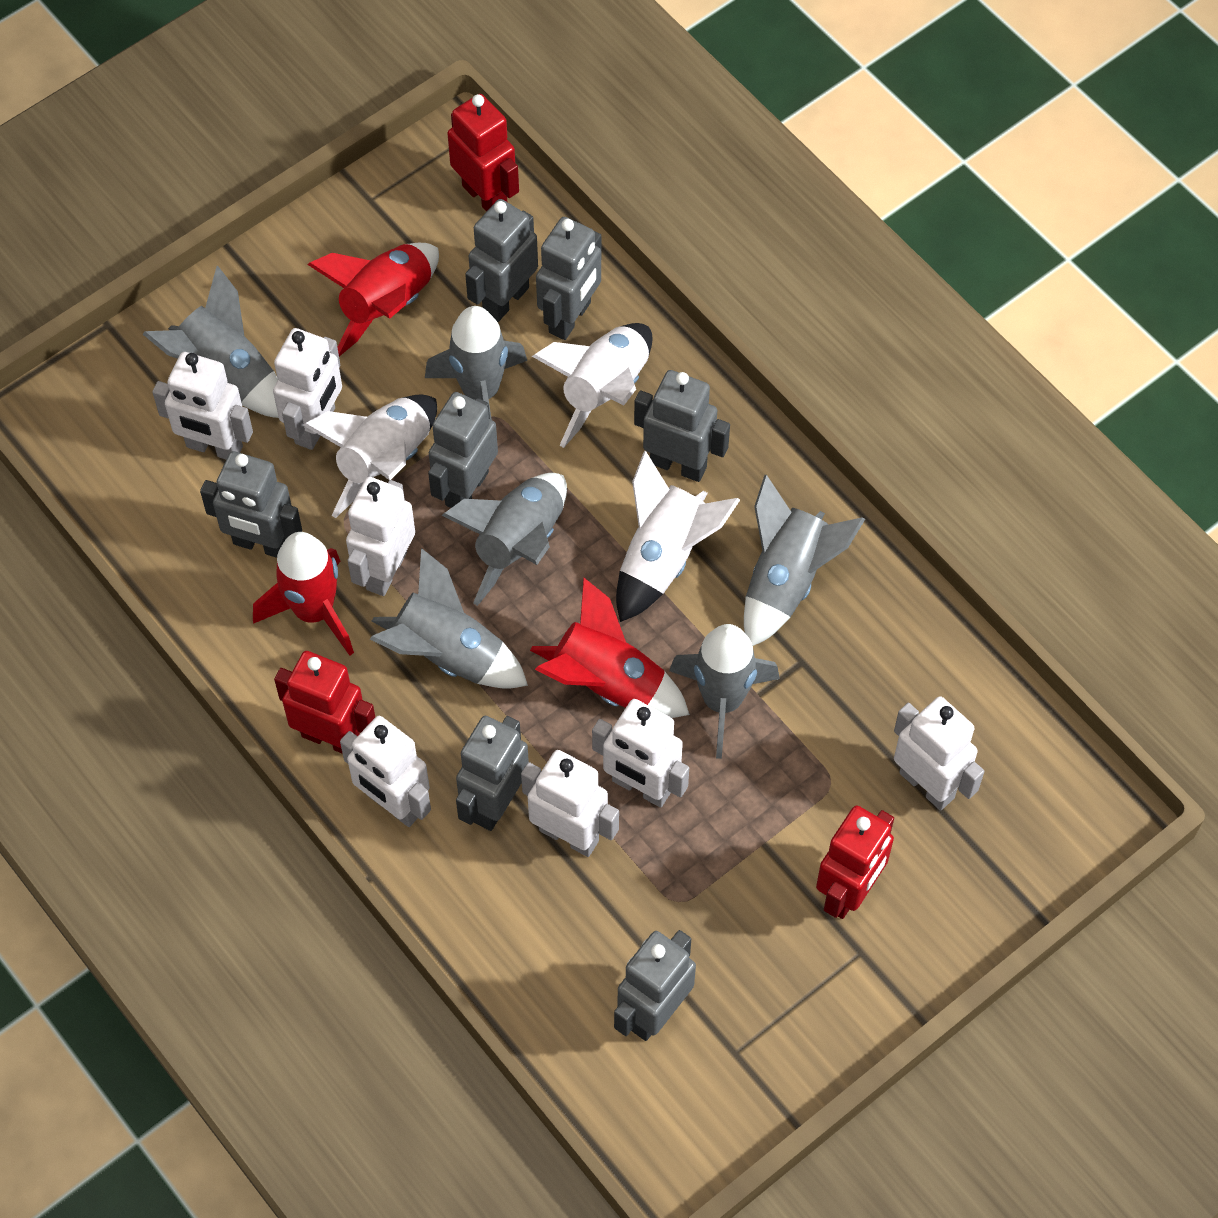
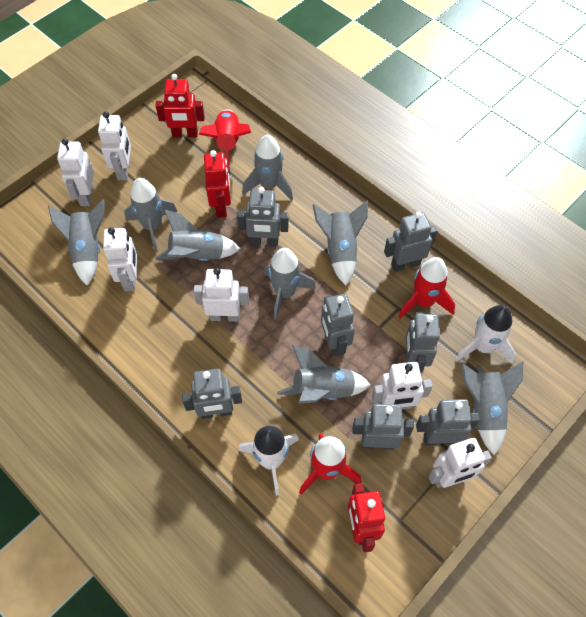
grey rocket: [143,266,279,418] [370,548,528,689] [425,306,527,420] [442,473,567,606] [669,624,780,759] [744,475,865,646] = 6 -> [48,199,104,286] [124,178,178,252] [155,209,240,261] [242,135,293,201] [264,248,316,320] [277,345,370,403] [313,200,368,285] [461,362,523,455] = 8
white robot: [153,352,253,459] [273,328,342,450] [340,716,431,827] [346,477,415,596] [521,750,619,857] [592,699,689,808] [894,696,984,811] = 7 -> [57,139,94,206] [98,112,131,180] [103,227,137,291] [194,268,249,322] [372,362,432,409] [428,438,492,488] = 6
white rocket: [303,395,437,518] [532,323,653,448] [616,451,740,622] = 3 -> [238,426,299,496] [455,305,516,364] = 2

